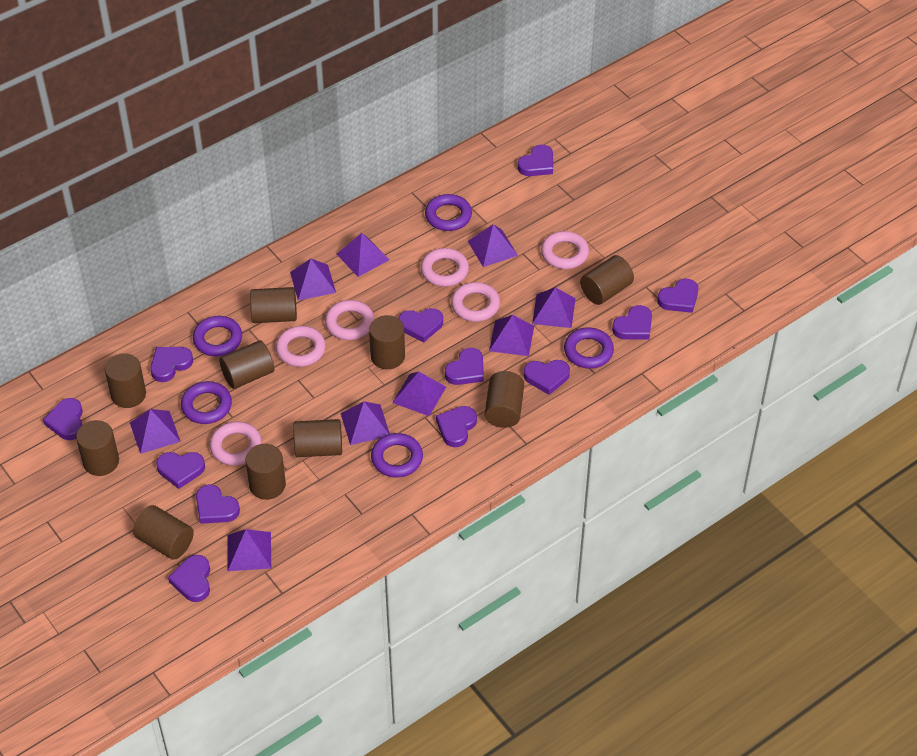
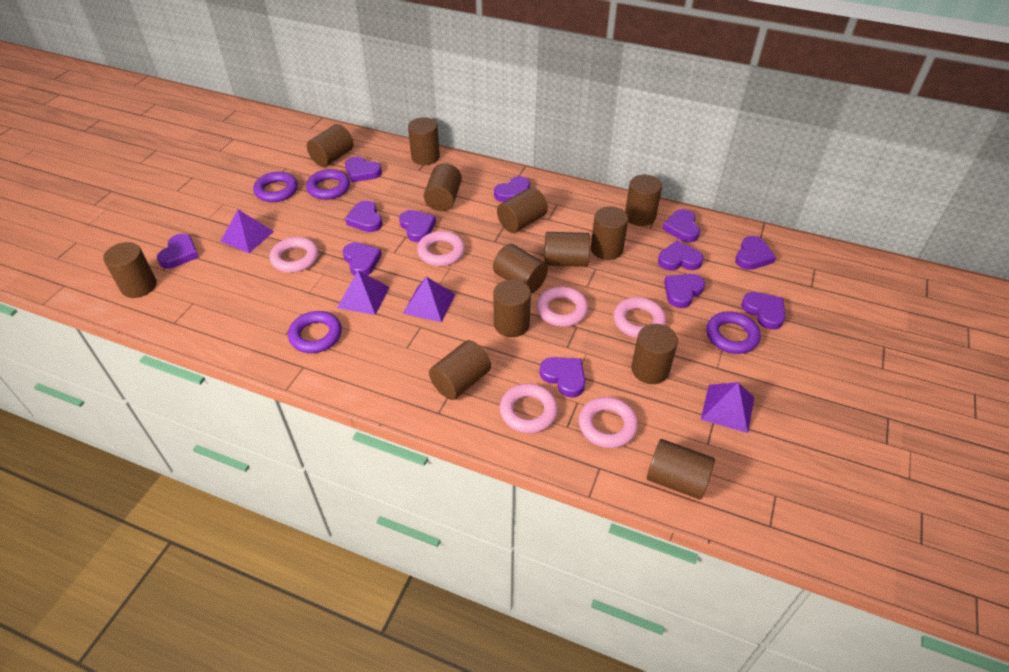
brown cylinder: [76,420,119,476] [105,353,146,408] [133,505,194,560] [219,340,274,389] [245,444,286,500] [250,287,297,323] [293,419,342,457] [369,315,405,369] [485,371,524,428] [580,255,634,305] = 10 -> [103,242,157,298] [307,124,354,167] [408,117,440,165] [424,163,462,211] [429,340,491,400] [493,244,548,293] [493,279,531,337] [497,187,548,233] [544,232,590,267] [591,206,629,260] [625,175,662,226] [631,324,678,384] [647,439,715,500] = 13
purple pyramid: [130,409,181,454] [228,529,271,571] [290,259,336,300] [337,233,389,277] [341,401,390,445] [392,371,446,416] [468,224,518,267] [489,315,534,356] [532,287,576,328] = 9 -> [220,210,274,253] [337,270,389,315] [403,277,455,323] [701,382,754,433] = 4
purple ring: [181,381,232,424] [193,316,242,356] [371,433,423,478] [425,194,472,231] [564,328,614,369] = 5 -> [253,172,298,202] [288,311,342,353] [306,169,350,200] [706,311,761,354] = 4

